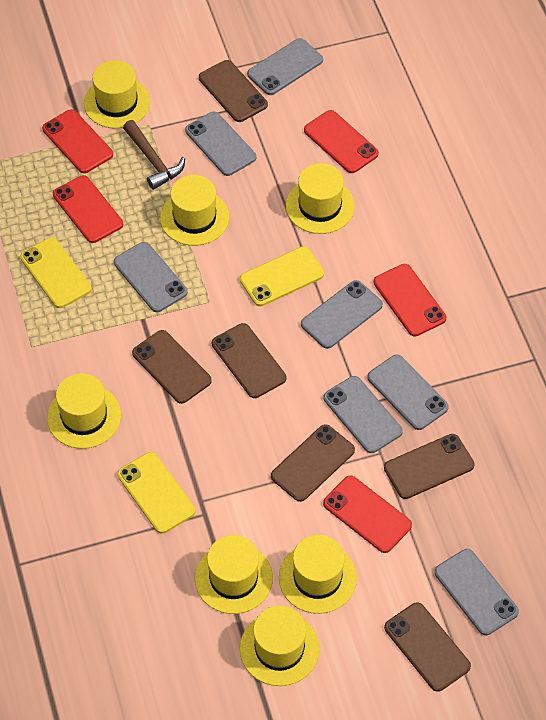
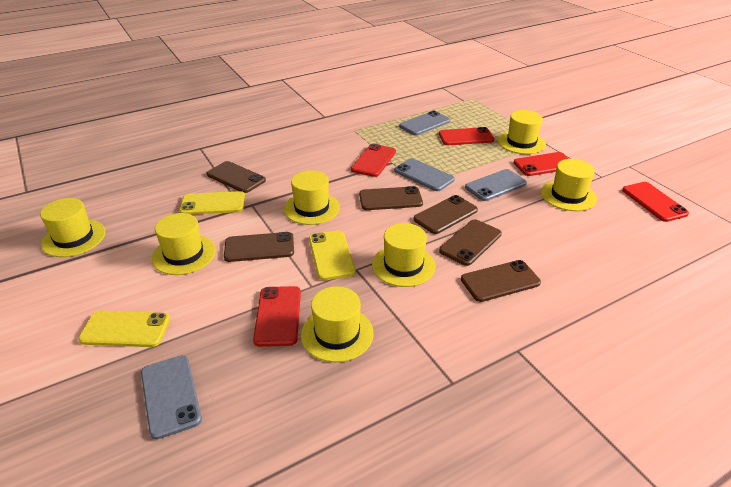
brown hammer: [123,120,185,190] = 1 -> none = 0
grey phone: [114,242,188,312] [185,112,256,176] [247,38,323,95] [301,280,383,349] [323,376,403,453] [367,355,449,430] [434,549,519,635] = 7 -> [141,355,202,440] [394,158,455,191] [399,111,450,135] [465,169,527,201] = 4

